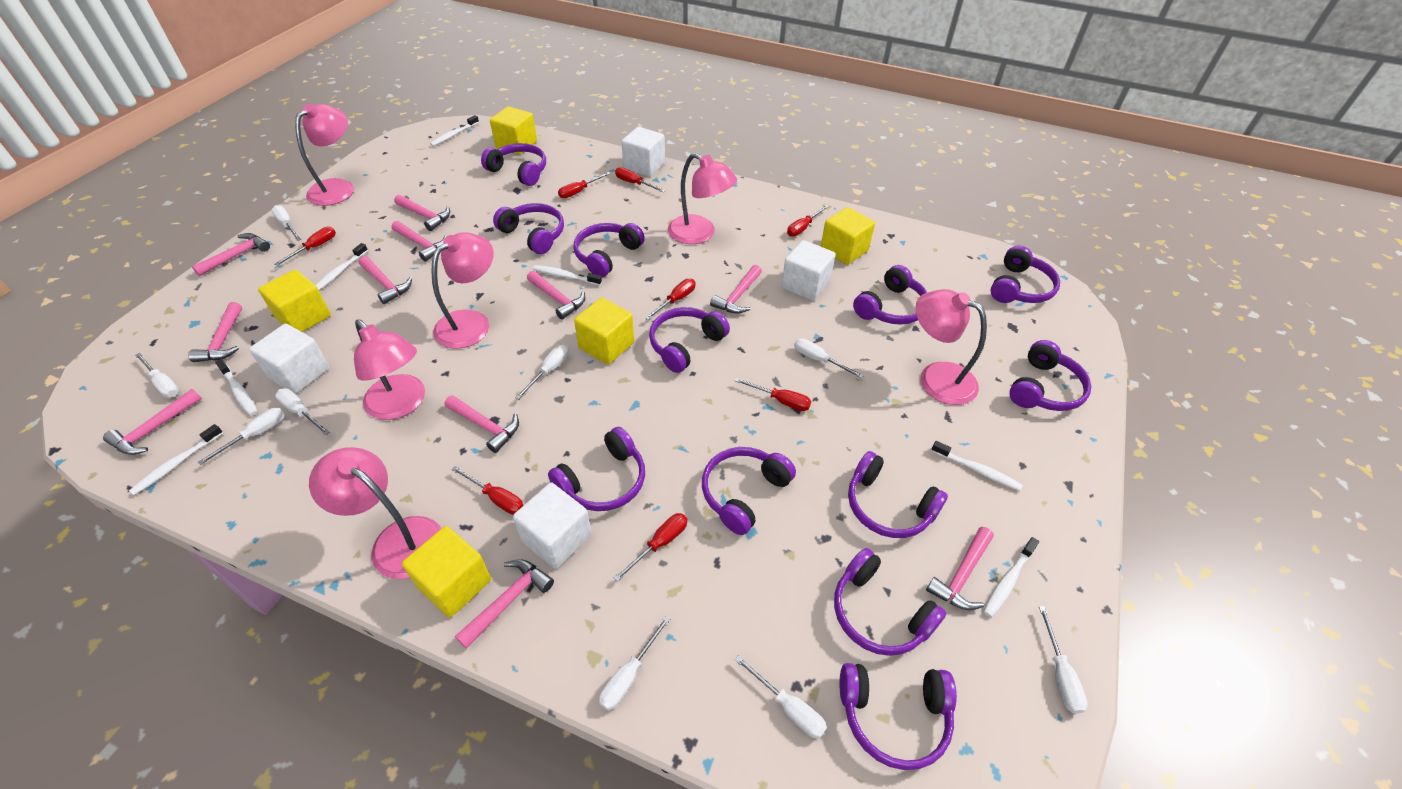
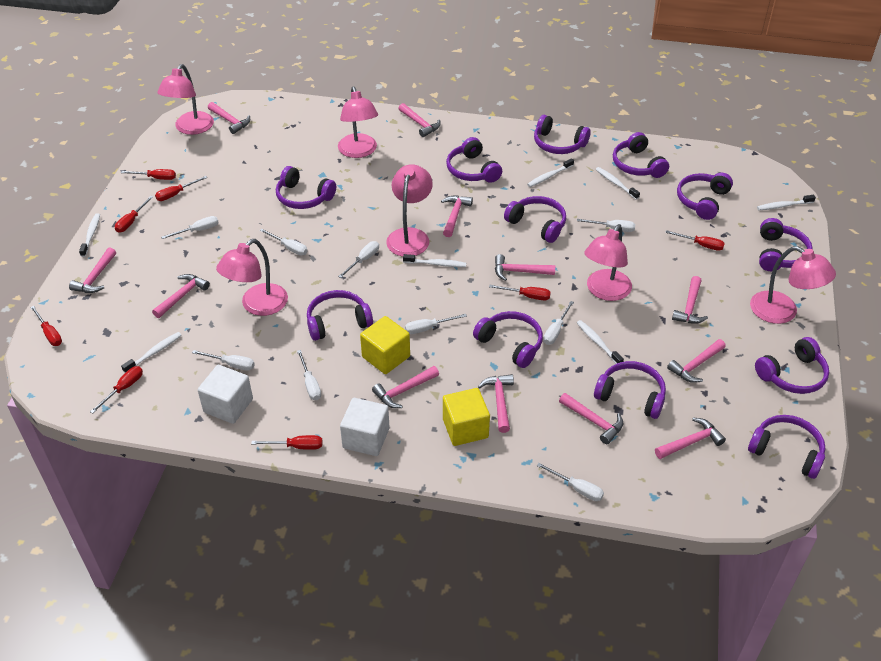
pink hammer: [103,389,202,455] [188,302,242,362] [192,233,270,276] [359,256,412,304] [391,221,447,262] [394,195,450,231] [445,395,519,453] [455,559,554,649] [527,271,585,320] [710,265,762,314] [926,527,994,610] = 11 -> [69,247,116,293] [152,274,210,318] [208,102,250,134] [372,366,439,408] [398,103,441,137] [441,196,473,237] [478,374,514,433] [495,254,555,281] [559,393,624,444] [655,418,726,459] [667,339,726,383] [672,276,708,324] = 12
white cube: [249,324,329,394] [513,482,592,569] [621,127,665,177] [781,240,836,301] = 4 -> [198,365,253,424] [340,398,390,456] = 2
yellow cube: [258,270,331,332] [402,526,491,618] [490,106,537,155] [574,297,634,365] [821,207,875,265] = 5 -> [360,316,410,374] [443,388,490,446] = 2

